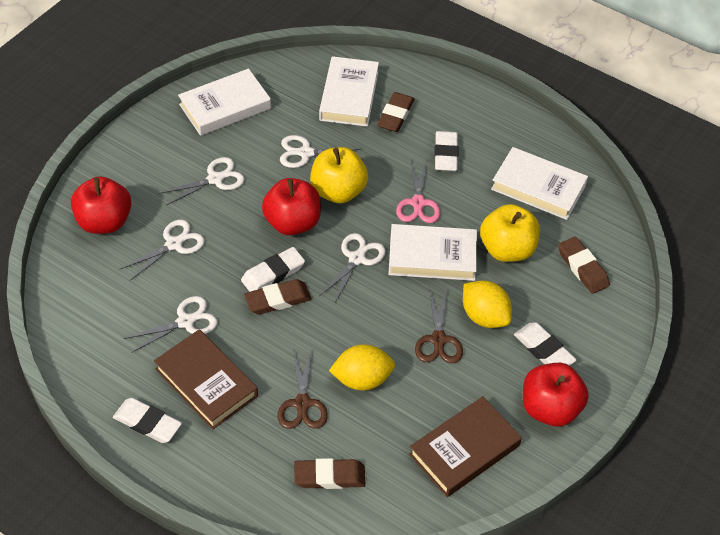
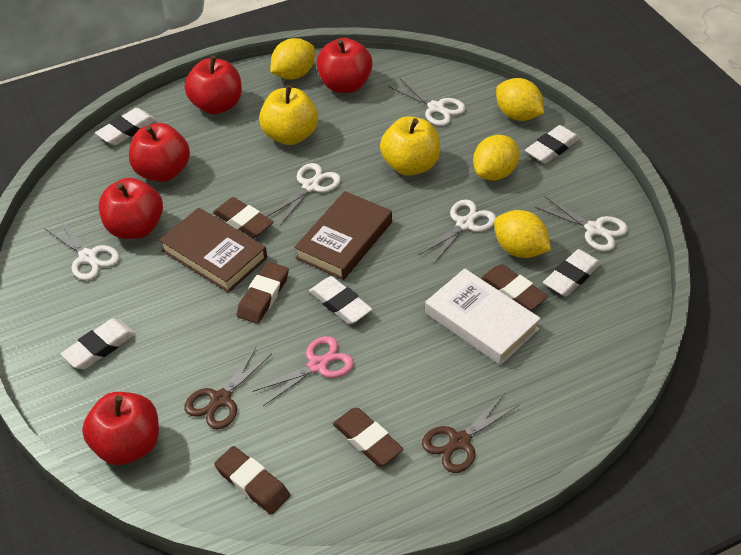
brown eraser: [244,279,312,315] [294,458,366,489] [377,92,415,132] [558,237,610,294] = 4 -> [213,197,274,238] [214,446,290,514] [237,262,289,324] [333,408,403,466] [480,264,548,311] = 5
red apple: [71,176,132,234] [262,178,321,235] [523,363,589,427] = 3 -> [82,392,159,465] [99,178,163,239] [129,123,190,182] [185,56,242,114] [317,38,373,93] = 5
white book: [178,69,271,136] [319,56,379,127] [388,224,477,281] [491,147,588,220] = 4 -> [425,268,541,365] = 1
white eraser: [113,398,182,443] [241,247,305,292] [435,131,458,171] [514,322,577,366] = 4 -> [61,319,135,369] [95,108,156,145] [309,276,372,324] [525,125,580,164] [543,249,601,296] = 5
yellow lemon: [329,344,395,390] [463,281,512,328] = 2 -> [270,38,315,80] [473,135,519,181] [494,210,551,258] [496,78,544,121] = 4

